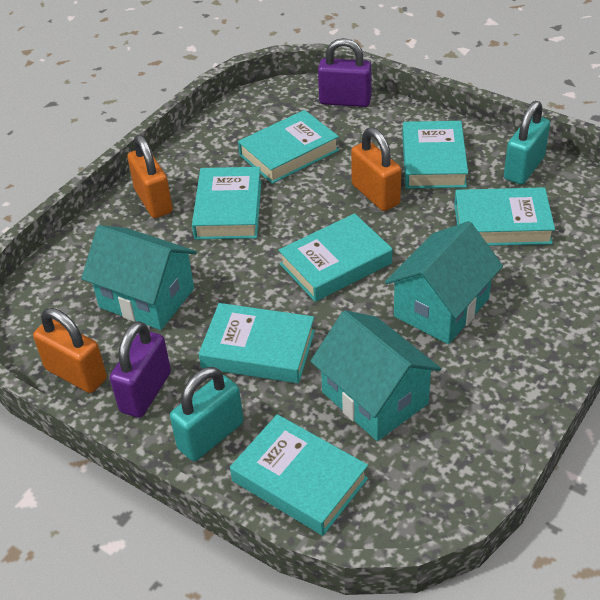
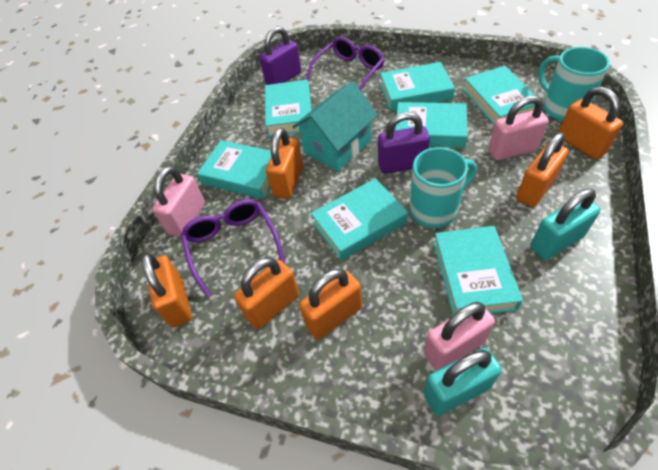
orange padlock: [33,308,107,393] [127,135,173,218] [351,128,401,211] = 3 -> [142,253,192,327] [234,257,299,329] [266,128,303,199] [299,268,362,339] [516,132,569,207] [558,87,623,160] = 6
pink padlock: none = 0 -> [152,166,205,237] [424,302,495,371] [488,95,549,161] = 3
purple glasses: none = 0 -> [181,199,285,297] [306,36,385,90] = 2
turquoise house: [81,225,197,330] [310,310,441,441] [385,221,503,344] = 3 -> [292,81,378,172] = 1
turquoise mug: none = 0 -> [410,147,477,228] [538,47,610,121] = 2

